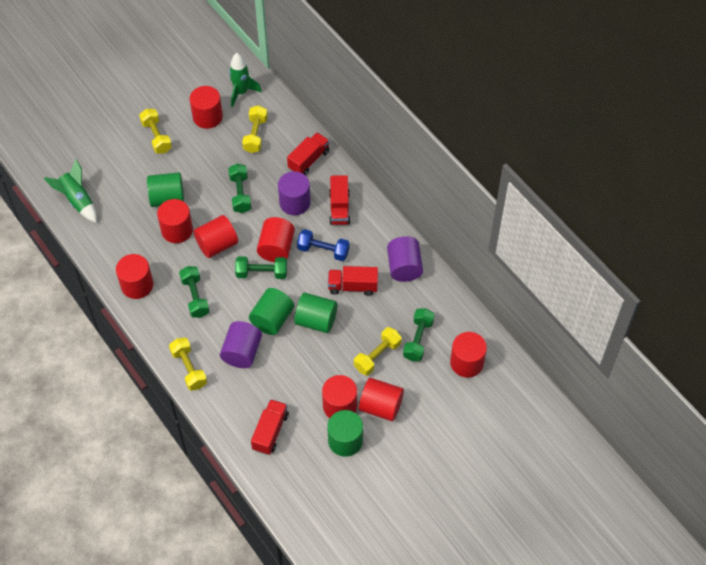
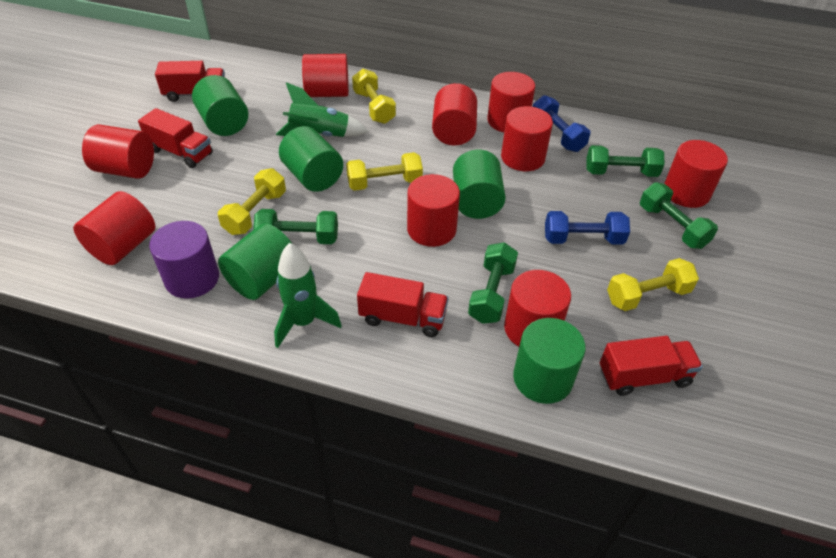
blue dumbbell: [297,229,350,261] = 1 -> [533,95,590,152] [545,211,630,245] = 2
green cylinder: [147,172,184,207] [249,288,294,335] [294,293,337,333] [327,410,363,457] = 4 -> [192,75,248,136] [218,223,292,300] [279,126,343,192] [453,150,506,219] [513,318,586,404] = 5
purple cylinder: [220,321,262,368] [278,171,311,215] [387,236,423,282] = 3 -> [149,221,219,299] = 1
red cylinder: [116,254,153,299] [157,199,193,243] [190,86,223,129] [194,215,238,258] [257,217,295,262] [322,375,357,418] [359,378,404,421] [450,332,487,378] = 8 -> [73,191,156,265] [82,124,154,179] [302,54,349,97] [407,174,460,247] [432,83,477,146] [487,72,535,132] [501,106,553,171] [504,270,571,347] [664,140,728,208] = 9

